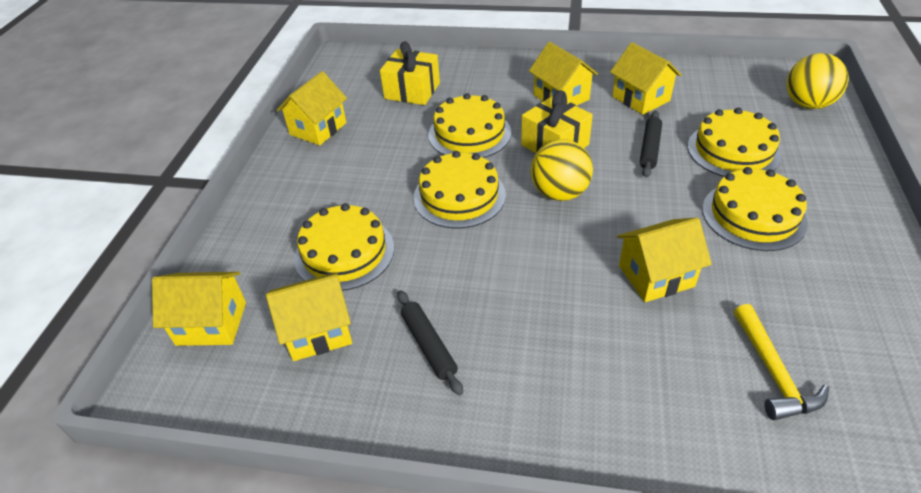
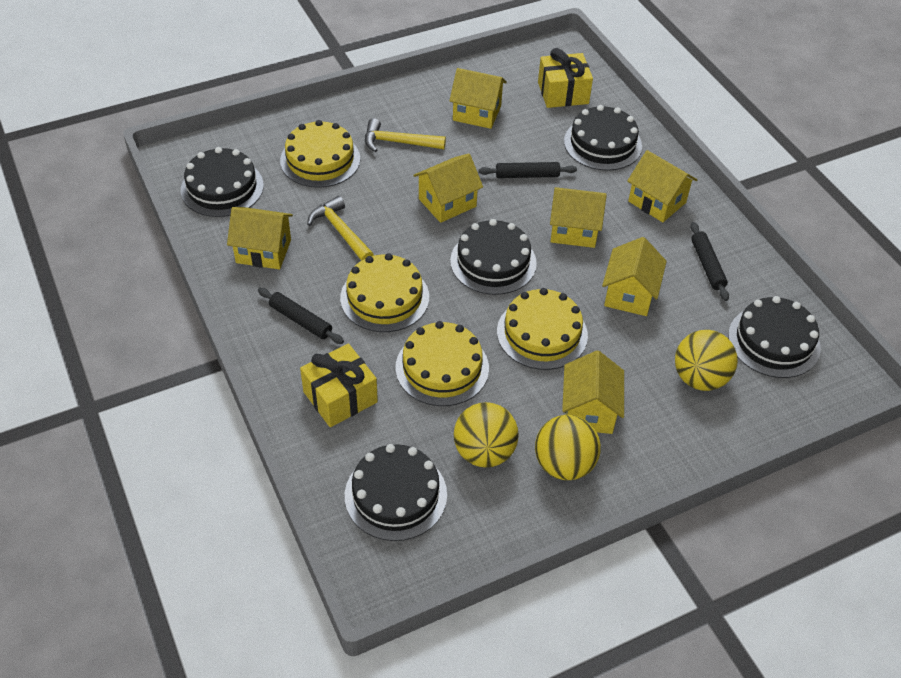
black cake: none = 0 -> [181,147,264,217] [345,444,447,541] [450,219,537,295] [564,105,642,171] [728,296,821,378] = 5
black rolling pin: [397,290,463,396] [640,111,662,178] = 2 -> [258,288,344,344] [479,162,577,178] [690,222,729,301] = 3
yellow ball: [531,139,593,201] [787,53,849,109] = 2 -> [453,402,518,467] [535,415,601,480] [675,330,738,391] = 3
yellow cake: [294,203,394,291] [413,151,506,229] [428,93,511,158] [688,108,781,177] [702,167,808,251] = 5 -> [280,120,360,188] [340,253,429,332] [395,321,489,406] [497,288,588,370] = 4
yellow hammer: [734,304,829,420] = 1 -> [307,196,374,261] [365,118,446,152] = 2
yellow house: [152,272,246,346] [266,272,352,361] [276,71,347,145] [529,42,598,106] [610,42,682,115] [617,218,712,302] = 6 -> [227,207,293,269] [413,153,483,223] [449,68,507,129] [550,187,607,248] [562,350,624,434] [602,237,667,316] [627,150,697,222] = 7

